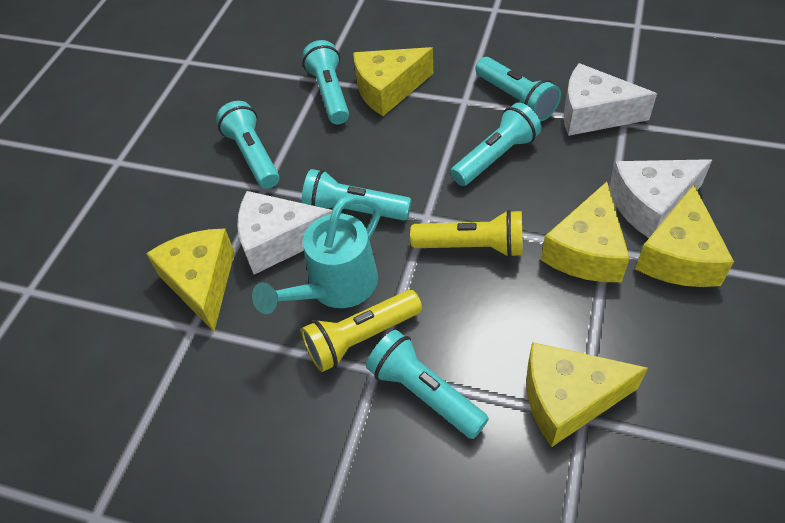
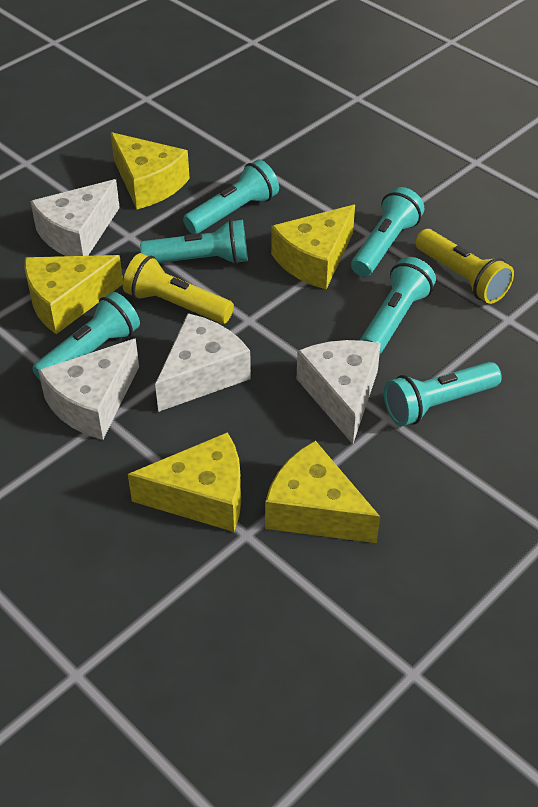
turquoise watering can: [252,195,381,314] = 1 -> none = 0
white cheese: [237,191,333,274] [564,63,657,136] [609,159,712,238] = 3 -> [30,179,120,256] [38,338,139,440] [155,313,251,412] [297,340,381,444] = 4

